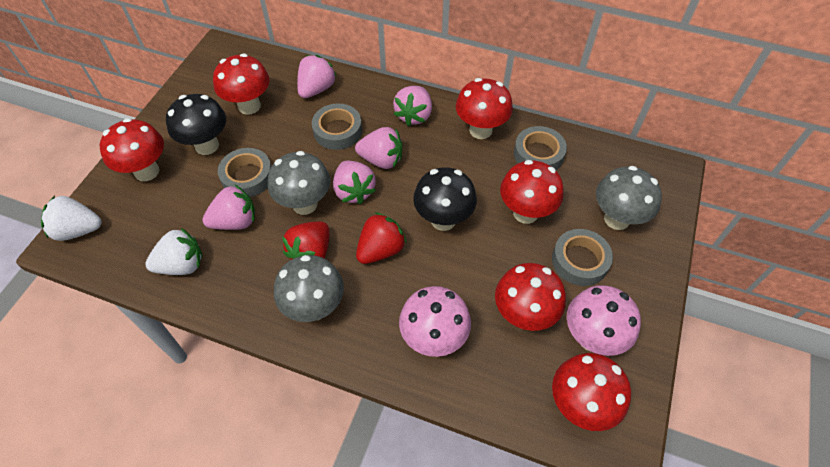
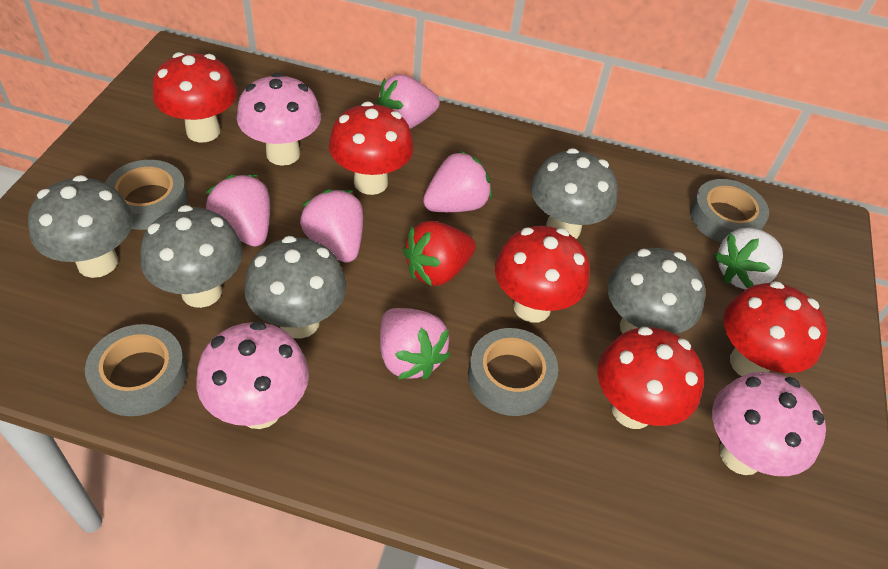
black mushroom: [166,94,226,155] [413,167,477,231] = 2 -> none = 0
grey mushroom: [268,151,330,215] [274,255,344,322] [596,166,662,230] = 3 -> [28,175,133,278] [140,205,243,308] [244,236,346,339] [531,148,618,239] [607,248,705,334] = 5
pink mushroom: [399,286,471,357] [567,285,641,356] = 2 -> [196,321,309,429] [237,73,321,166] [712,372,826,476] = 3
red mushroom: [100,118,164,181] [213,53,269,115] [456,78,513,139] [495,263,566,331] [500,160,564,224] [552,353,631,431] = 6 -> [153,52,238,143] [329,102,414,195] [495,226,590,323] [598,327,704,429] [724,281,828,376] = 5
red strawberry: [282,222,329,260] [356,212,407,264] = 2 -> [403,221,476,286] = 1
white strawberry: [41,196,101,241] [145,228,203,275] = 2 -> [714,228,783,290] = 1

